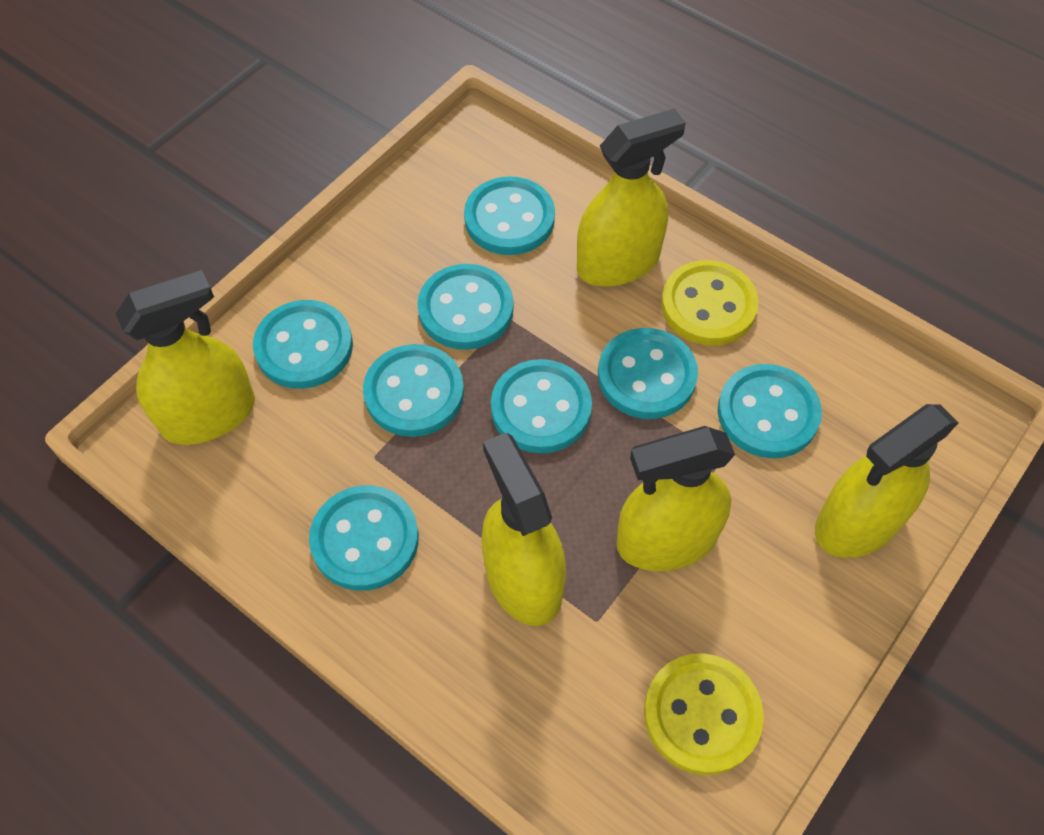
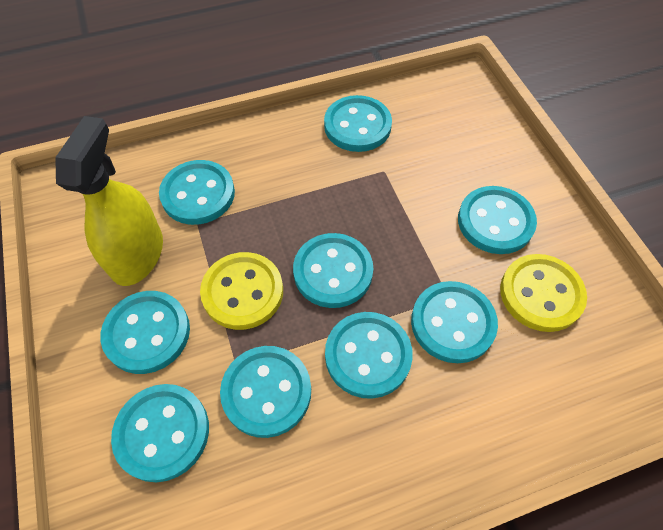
turquoise button: [253,300,353,389] [309,485,419,591] [363,344,464,437] [417,264,513,350] [464,176,555,255] [491,359,592,453] [598,328,698,419] [718,364,822,458] = 8 -> [100,291,190,374] [111,384,209,482] [159,160,235,225] [220,346,311,438] [293,233,373,308] [324,95,392,152] [325,312,413,399] [411,281,498,363] [458,186,537,254] = 9
yellow spray bottle: [116,270,255,445] [482,432,566,626] [577,109,686,287] [616,426,735,571] [815,404,959,558] = 5 -> [55,116,163,286] = 1

